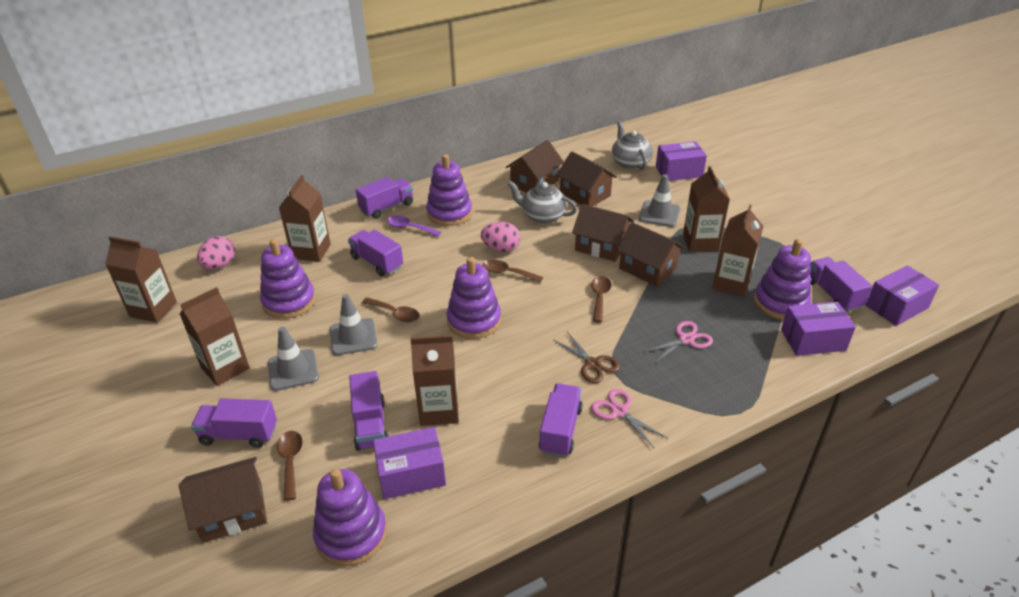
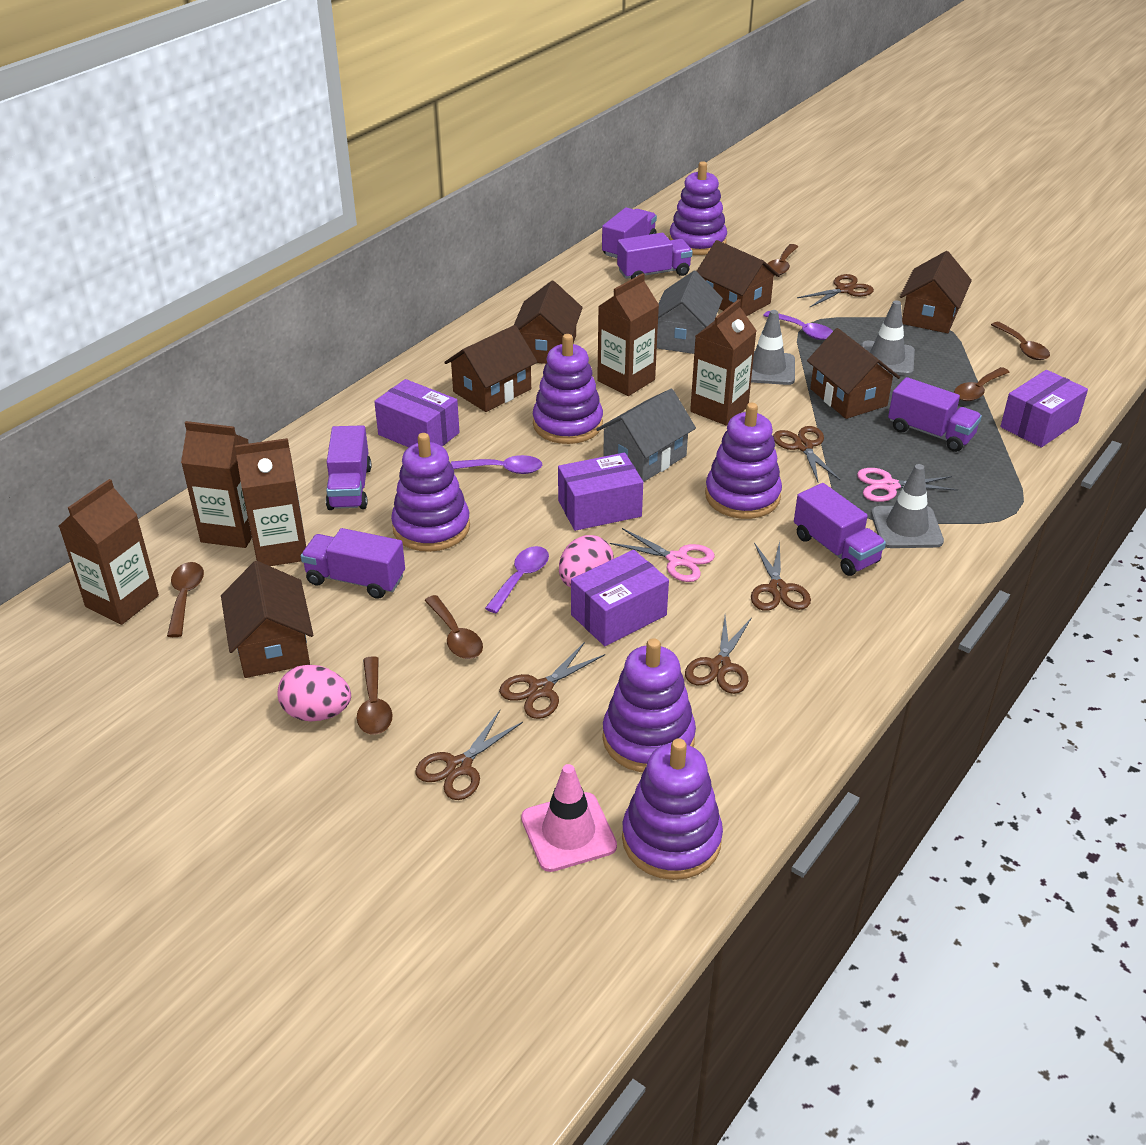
brown carton: [105,236,177,323] [180,287,250,386] [279,175,331,262] [410,335,459,426] [683,166,730,252] [712,205,763,297] = 6 -> [59,479,159,625] [181,421,252,548] [235,438,306,566] [597,273,659,396] [690,299,757,426] = 5
brown house: [179,457,267,543] [506,140,564,193] [556,151,617,206] [572,204,634,262] [616,222,685,286] = 5 -> [221,561,313,678] [444,325,537,412] [514,281,583,364] [697,240,780,316] [807,328,900,419] [900,251,972,333] = 6
brown scissors: [554,332,620,383] = 1 -> [415,710,523,800] [499,642,605,719] [685,616,752,694] [751,541,811,611] [773,426,841,482] [797,274,874,308] = 6
brown spoon: [277,431,303,501] [362,298,419,323] [483,259,543,283] [591,276,612,322] = 4 -> [167,562,204,637] [357,656,393,735] [424,595,483,659] [767,244,798,276] [954,367,1009,401] [991,322,1050,360] = 6
grey house: none = 0 -> [596,389,696,482] [657,271,723,354] = 2
grey teapot: [508,181,577,224] [612,121,653,170] = 2 -> none = 0
pink traffic cone: none = 0 -> [521,764,617,872] = 1
purple spoon: [387,216,441,237] = 1 -> [451,455,542,474] [485,546,549,613] [763,311,833,340] = 3
purple stacking toy: [260,239,316,319] [313,468,387,567] [426,154,472,226] [447,257,501,339] [754,239,811,320] = 5 -> [391,433,470,552] [533,334,603,444] [602,638,696,772] [622,738,723,880] [669,161,727,255] [705,403,782,519] = 6

